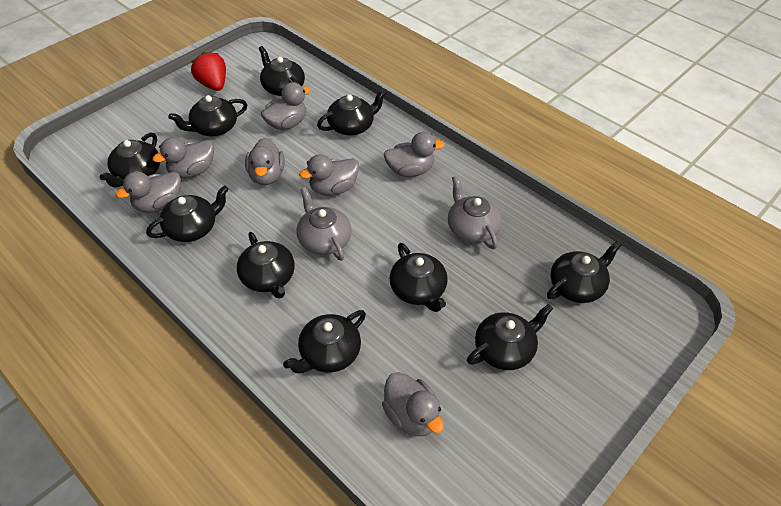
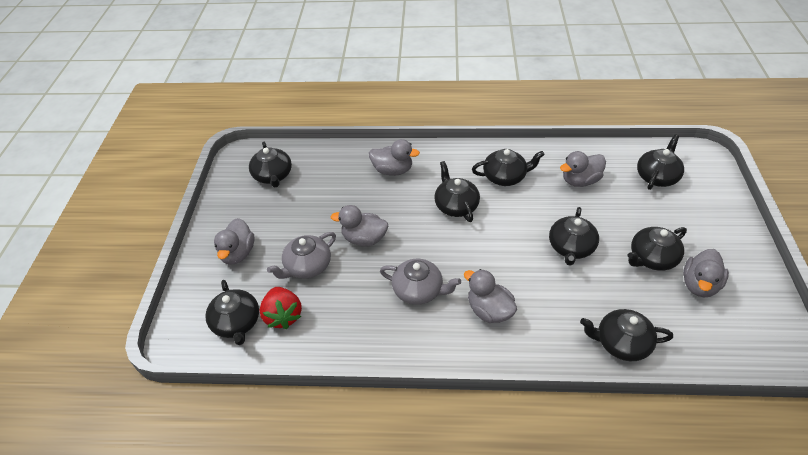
black teapot: [100,133,160,188] [146,185,229,242] [169,95,247,137] [237,232,295,299] [259,46,305,96] [283,310,366,373] [317,89,387,135] [389,243,448,312] [467,304,553,370] [547,241,621,303] = 10 -> [205,280,259,345] [249,142,292,187] [434,161,480,222] [472,149,545,186] [549,207,599,266] [580,309,673,361] [627,227,687,271] [637,135,684,190] = 8
grey duck: [116,171,181,213] [153,138,214,178] [245,138,285,185] [261,82,311,130] [299,154,359,196] [382,372,444,436] [384,132,445,177] = 7 -> [214,218,254,265] [331,205,388,247] [369,139,420,176] [464,269,517,323] [560,151,606,187] [683,249,729,298] = 6

